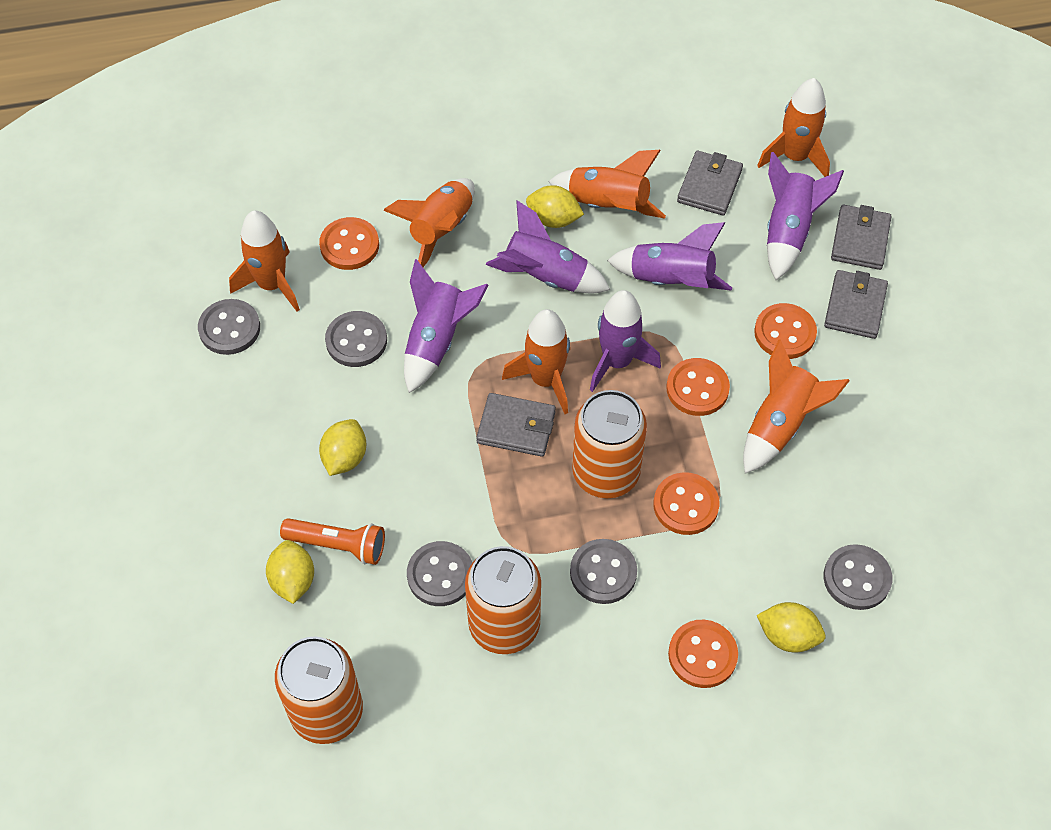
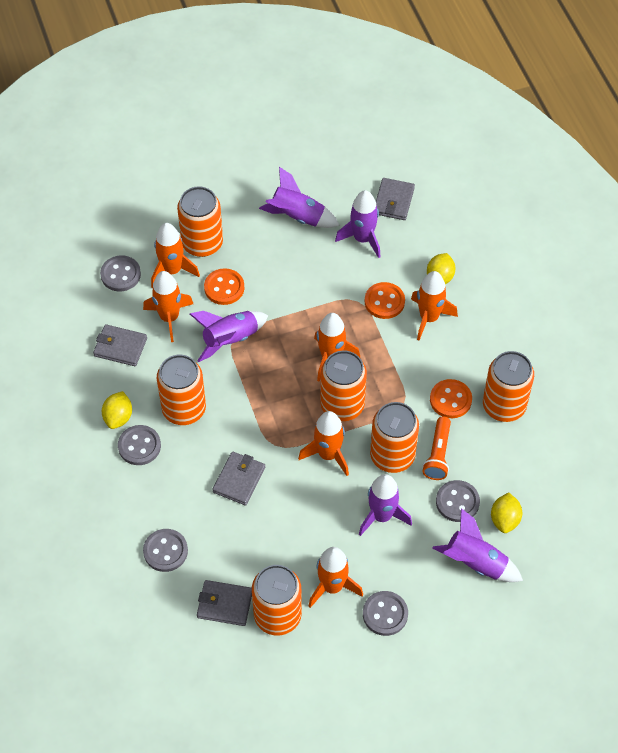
orange button: [319,217,379,270] [654,472,720,535] [666,358,730,416] [668,620,738,688] [754,303,817,359] = 5 -> [204,268,244,305] [365,282,405,319] [430,379,472,418] = 3
orange can: [275,637,363,744] [465,546,541,654] [572,390,647,498] = 3 -> [157,355,206,425] [177,186,223,257] [252,565,302,636] [320,350,367,421] [370,402,419,473] [483,351,534,422] = 6
yellow lemon: [266,540,314,604] [319,419,366,476] [526,185,584,228] [757,602,825,652] = 4 -> [102,391,132,429] [427,253,455,284] [491,492,522,533] = 3

